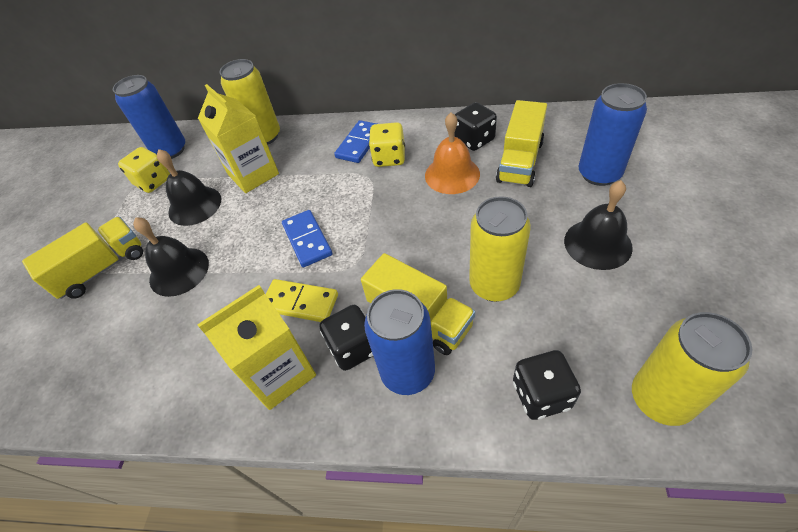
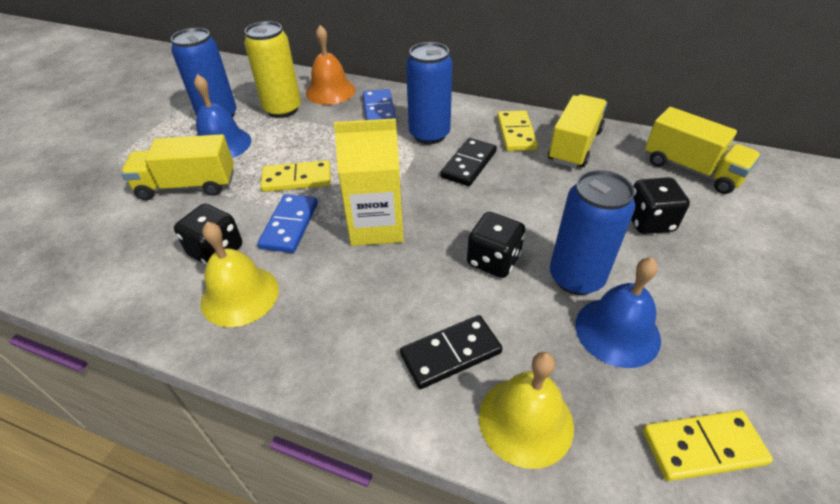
black bell: [133,217,209,297] [157,149,221,226] [564,180,633,270] = 3 -> none = 0
black domino: none = 0 -> [400,315,503,389] [440,138,497,186] = 2
blue bell: none = 0 -> [194,74,251,158] [575,257,661,368] = 2
yellow bell: none = 0 -> [201,222,279,327] [479,352,574,469] = 2
yellow can: [220,59,280,145] [469,196,531,302] [632,312,752,426] = 3 -> [244,21,301,118] = 1
yellow carton: [197,285,316,410] [198,84,279,193] = 2 -> [334,118,404,246] = 1
yellow dice: [118,147,170,193] [369,122,405,167] = 2 -> none = 0
yellow domino: [266,279,338,322] = 1 -> [260,160,331,192] [497,110,538,151] [643,410,773,481] = 3

